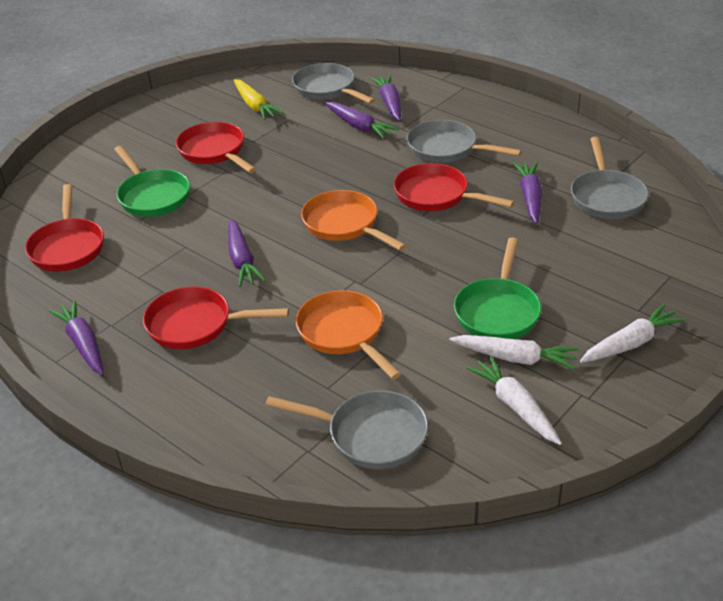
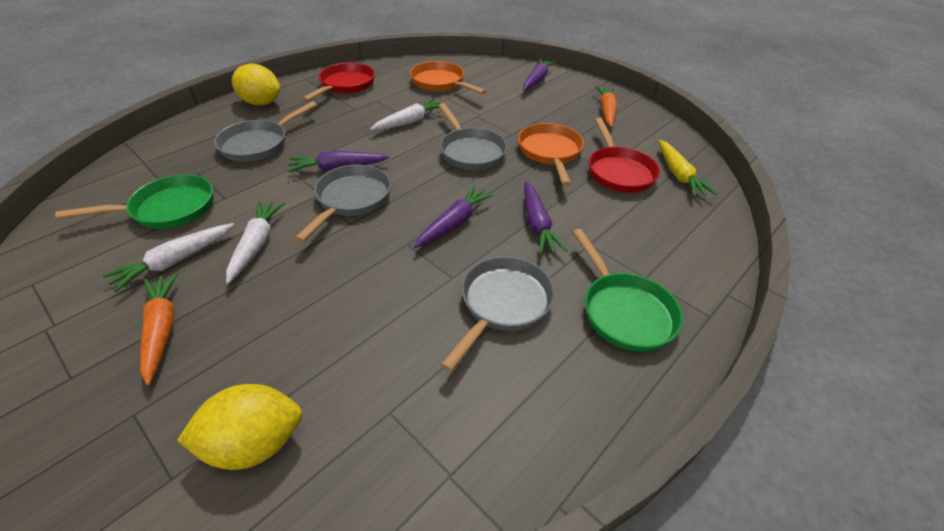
orange carrot: none = 0 -> [140,272,178,385] [595,86,617,127] = 2
purple carrot: [48,300,104,375] [228,219,266,287] [325,102,399,139] [370,75,401,121] [513,162,542,224] = 5 -> [288,151,390,172] [414,185,494,248] [523,58,556,91] [524,181,568,254] = 4
red pan: [25,184,104,272] [143,286,289,349] [176,122,256,173] [394,163,514,211] = 4 -> [302,63,375,102] [589,118,660,193] = 2
yellow lemon: none = 0 -> [177,384,302,470] [231,64,281,105] = 2

